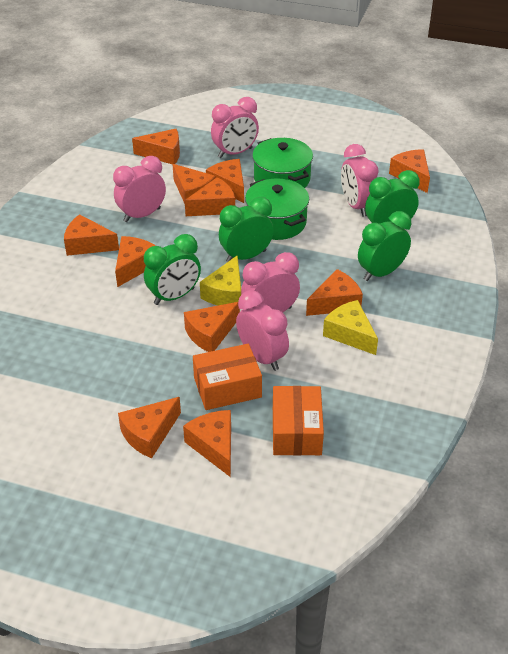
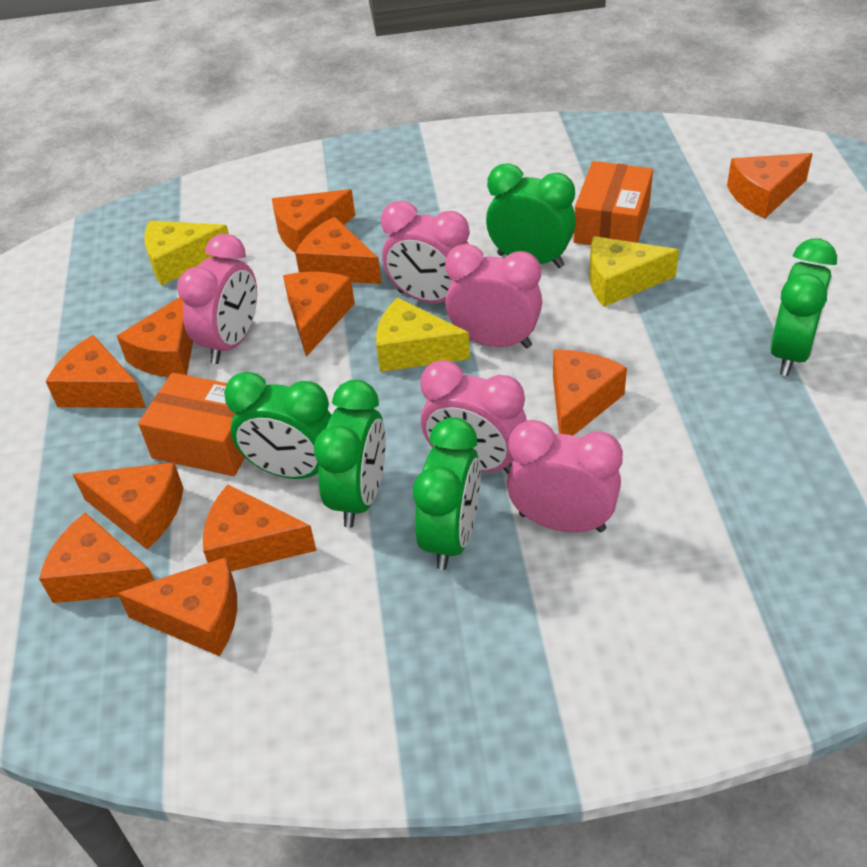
green clock: [144,234,201,305] [219,197,274,262] [358,211,411,281] [365,170,420,224] = 4 -> [224,372,331,479] [314,380,386,528] [413,417,481,570] [486,163,576,268] [770,239,837,376] = 5
green pot: [245,178,309,240] [252,138,313,188] = 2 -> none = 0
yellow cheese: [200,255,241,305] [323,300,378,355] = 2 -> [144,221,229,286] [376,298,470,372] [589,236,679,307] = 3

